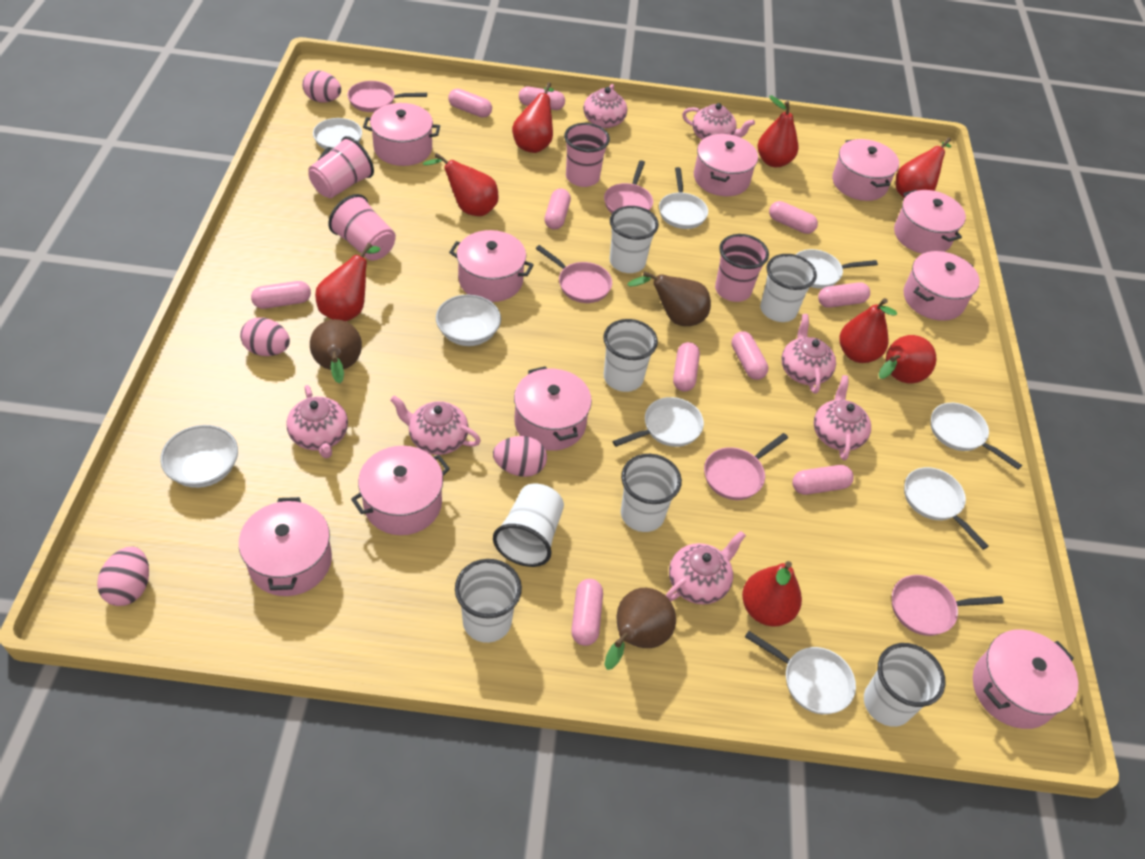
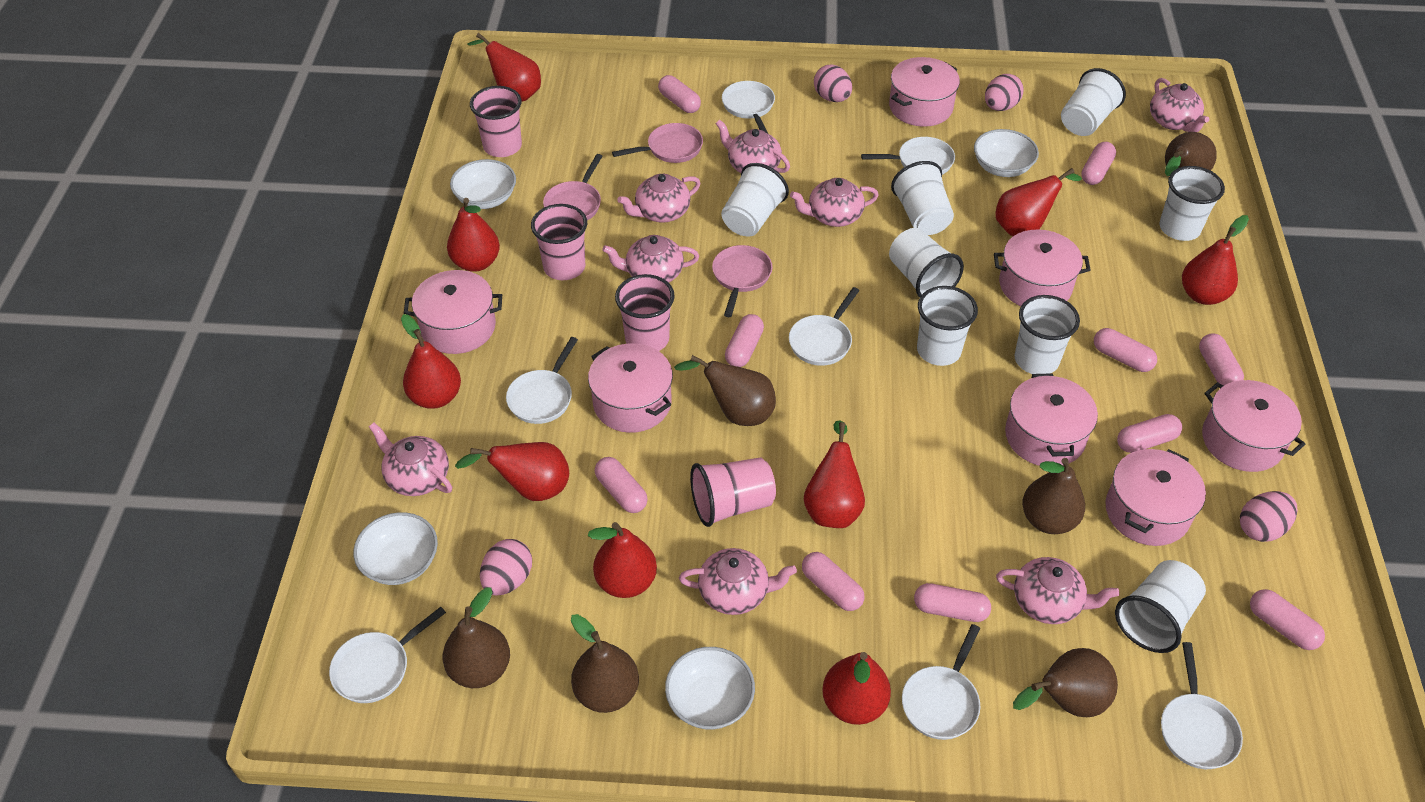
brown pear: [310,319,362,383] [605,588,676,670] [627,271,711,326] = 3 -> [443,587,510,688] [571,614,639,713] [674,355,776,426] [1013,648,1118,717] [1022,458,1085,534] [1165,132,1217,176] = 6
pink pan: [348,81,427,112] [536,245,612,303] [604,160,653,213] [704,433,788,500] [892,575,1004,636] = 5 -> [543,154,602,220] [612,123,703,163] [712,245,773,317] = 3
pink pot: [239,497,332,596] [351,446,450,535] [363,103,440,166] [449,230,534,302] [514,366,592,451] [694,134,758,196] [832,139,899,201] [894,190,966,254] [904,251,980,321] [973,630,1078,729] = 10 -> [404,270,502,354] [588,343,673,433] [889,57,960,127] [994,230,1090,306] [1005,373,1098,466] [1105,449,1206,546] [1202,380,1306,472] = 7
pink teapot: [286,385,348,458] [390,396,481,455] [583,84,627,128] [666,531,746,605] [682,103,755,140] [781,314,836,394] [814,375,871,460] = 7 -> [369,423,452,496] [602,235,699,282] [617,174,700,223] [679,548,797,615] [715,120,790,173] [790,178,879,227] [996,557,1119,624] [1150,78,1209,132] = 8
red pear: [315,243,381,321] [423,153,499,216] [512,82,554,153] [742,561,802,626] [757,95,799,167] [840,298,897,363] [878,335,936,384] [896,137,951,198] = 8 -> [401,314,461,409] [447,198,500,272] [455,442,569,501] [467,33,541,102] [588,522,657,598] [804,420,865,528] [822,652,891,725] [995,168,1082,236] [1182,215,1249,305] = 9
white bowl: [160,425,238,488] [436,295,501,346] = 2 -> [353,512,438,585] [450,159,516,209] [665,647,755,730] [974,129,1039,177] = 4
white cup: [455,559,522,643] [493,484,564,567] [603,319,658,392] [610,206,659,273] [621,454,682,532] [760,254,817,322] [864,643,945,727] = 7 -> [721,163,789,236] [889,228,964,298] [891,161,954,235] [917,286,978,366] [1015,295,1080,374] [1061,68,1126,136] [1115,560,1206,653] [1159,166,1225,241] = 8

